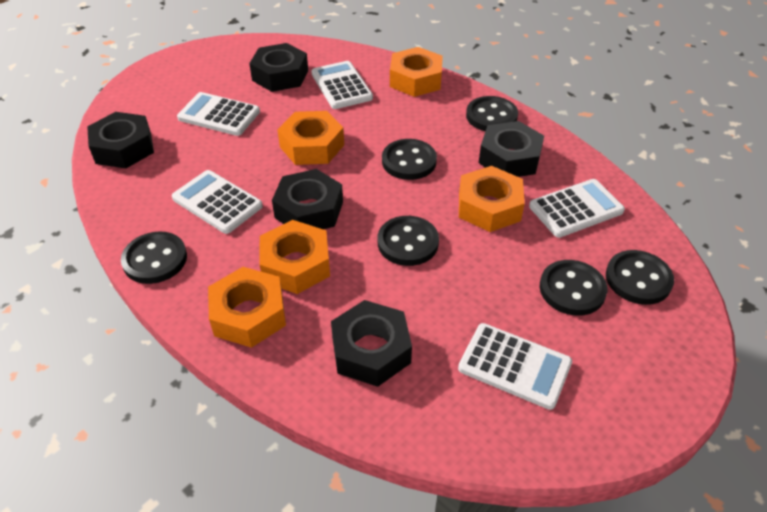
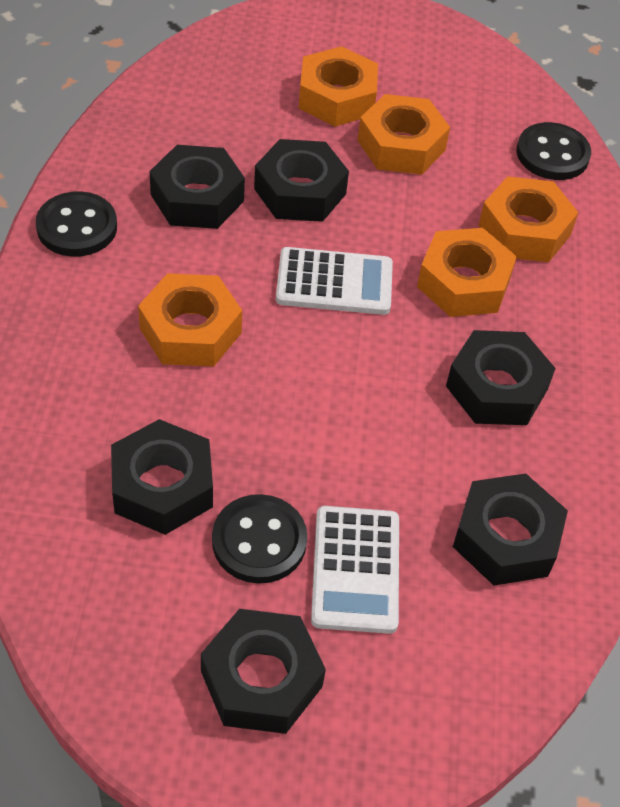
black button: [121,232,187,284] [377,216,439,266] [382,139,437,180] [466,96,518,131] [539,260,607,316] [606,250,674,305] = 6 -> [36,191,117,257] [212,494,307,584] [517,122,591,180] = 3
black nut: [87,112,154,168] [249,43,308,92] [272,169,343,229] [331,300,412,387] [479,121,544,177] = 5 -> [111,419,213,535] [149,145,245,229] [201,609,326,734] [254,139,349,222] [446,330,556,425] [453,473,568,586] = 6
white calculator: [172,170,263,234] [177,92,260,136] [311,61,373,109] [458,323,572,410] [529,179,625,238] = 5 -> [276,247,393,315] [311,506,399,634] = 2

